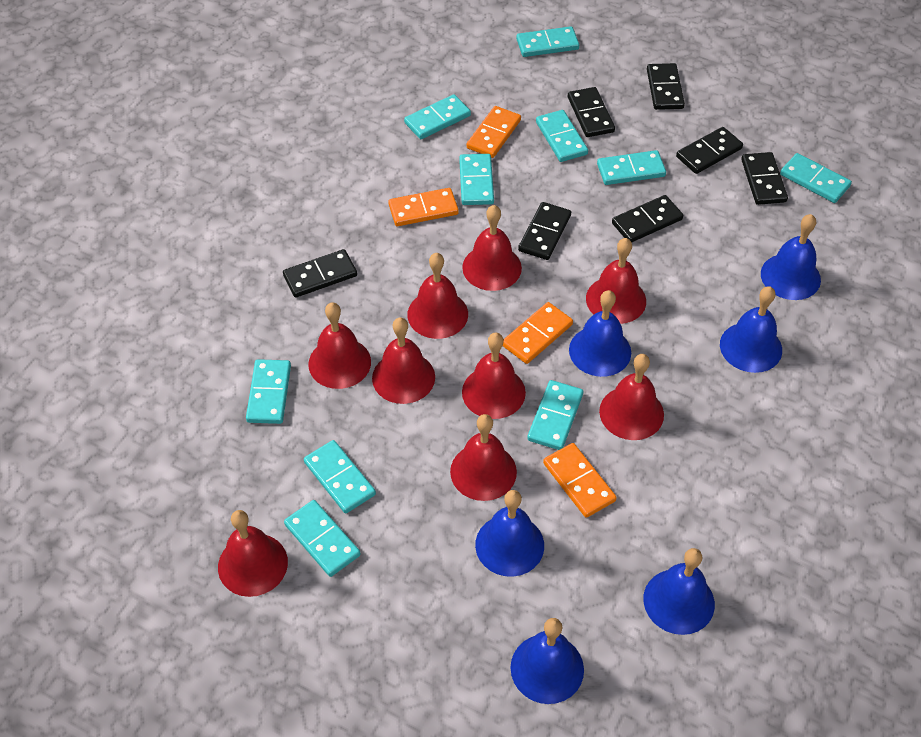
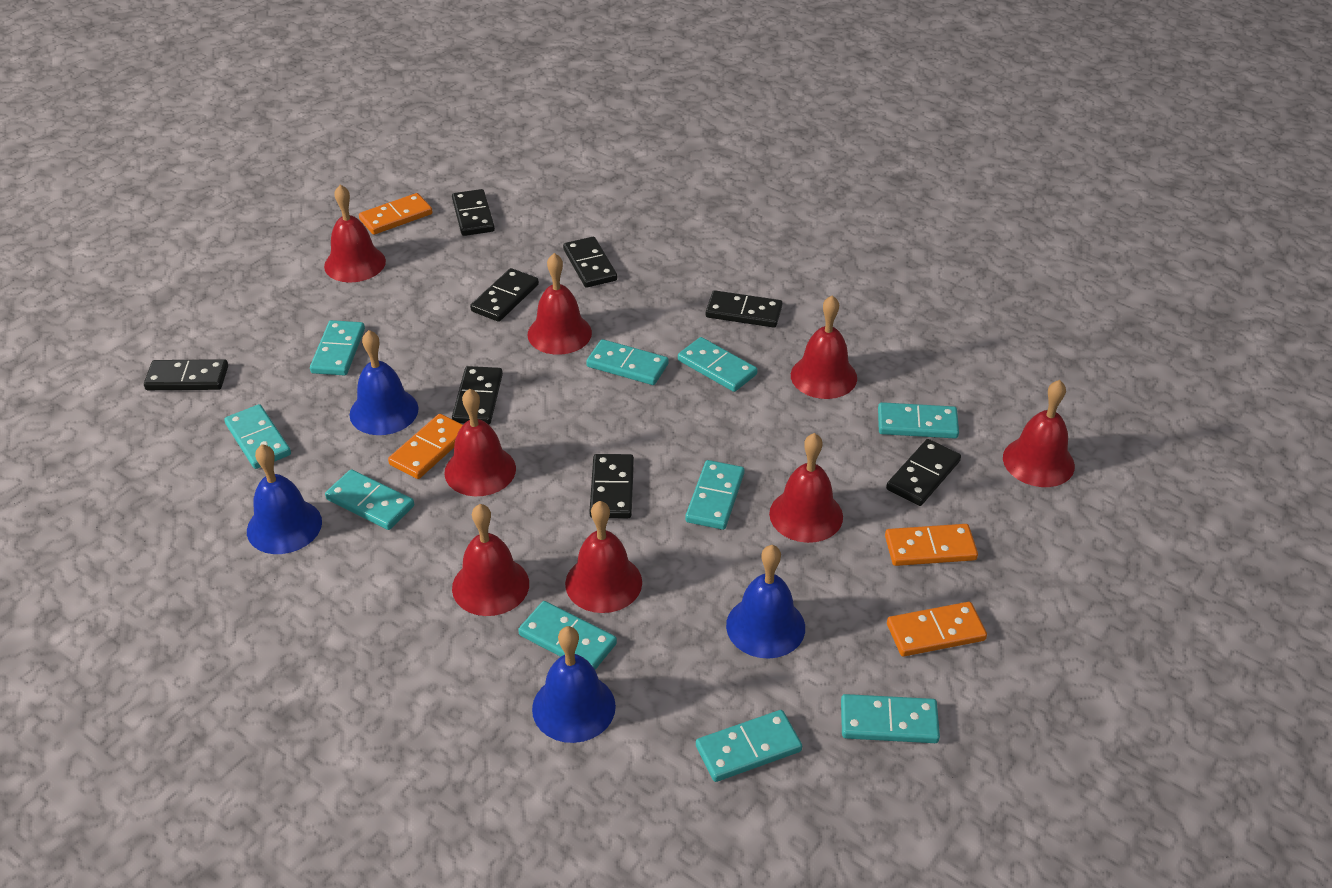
black domino: [283,249,357,298] [518,202,571,260] [568,87,615,137] [612,195,683,242] [647,63,685,110] [676,127,743,174] [741,152,788,205] = 7 -> [144,359,228,390] [452,189,495,236] [452,366,503,425] [470,268,539,322] [563,237,617,288] [589,454,634,518] [706,290,782,328] [886,439,961,506] = 8
blue bell: [475,490,544,577] [510,618,584,704] [569,290,631,377] [643,548,715,635] [720,286,782,373] [761,214,821,300] = 6 -> [247,444,322,554] [349,330,419,435] [532,626,616,743] [726,545,805,658] = 4
red bell: [218,510,288,597] [308,302,371,389] [372,317,435,404] [407,253,468,339] [450,414,517,501] [462,205,522,291] [462,333,526,419] [586,238,646,324] [599,354,664,440] = 9 -> [324,185,386,282] [444,389,516,496] [452,504,529,616] [527,253,592,355] [565,501,642,613] [769,433,843,543] [791,295,857,399] [1003,380,1075,487] = 8

